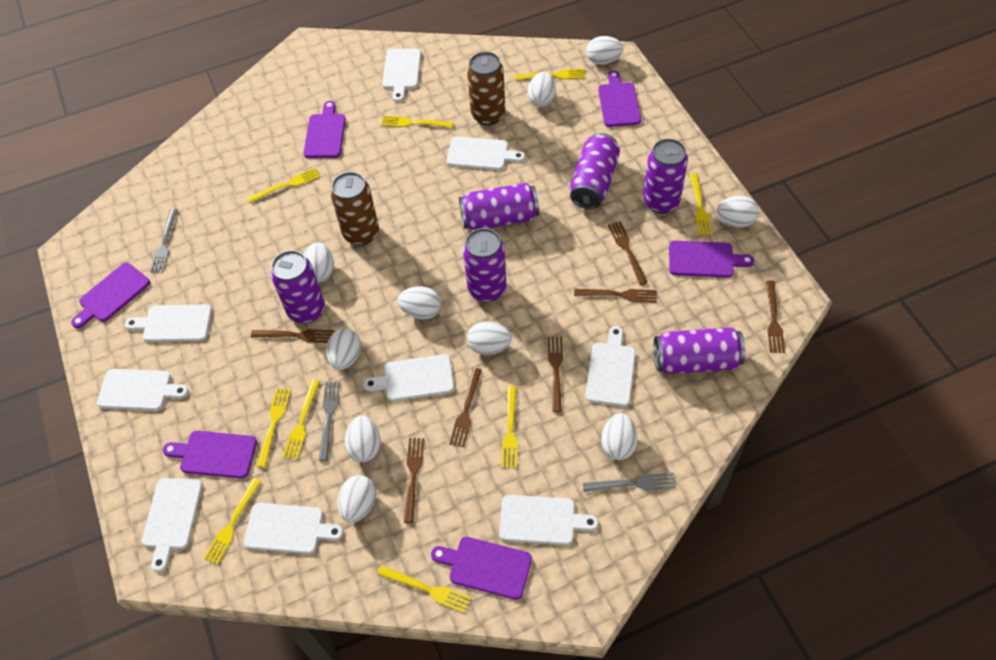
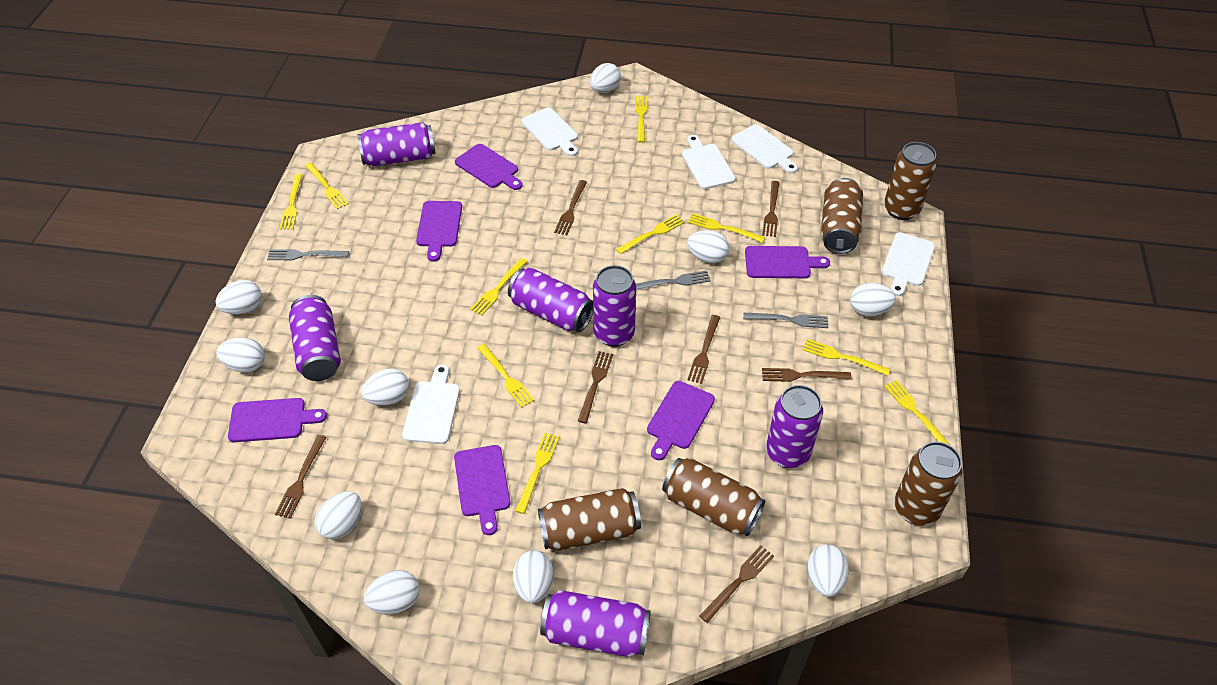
brown can: [330,172,379,246] [467,52,505,125] = 2 -> [538,488,641,551] [662,457,765,536] [821,178,863,254] [884,142,937,220] [894,441,962,526] = 5
white cutting board: [97,369,189,411] [125,304,212,342] [142,478,203,572] [244,503,343,554] [363,354,454,401] [382,49,421,102] [447,136,525,170] [499,495,598,545] [585,326,635,407] = 9 -> [402,364,460,444] [521,107,578,156] [682,135,736,189] [731,124,798,173] [882,232,935,296] = 5
yellow fork: [203,478,261,565] [247,168,321,203] [257,388,291,468] [283,380,320,460] [378,566,471,613] [381,116,454,128] [501,386,518,468] [515,69,586,80] [689,173,712,236] = 9 -> [279,174,302,230] [305,162,349,209] [470,258,527,316] [477,344,535,408] [515,433,559,514] [616,215,684,254] [635,96,647,143] [688,213,765,243] [802,339,890,376] [884,380,951,446] = 10

